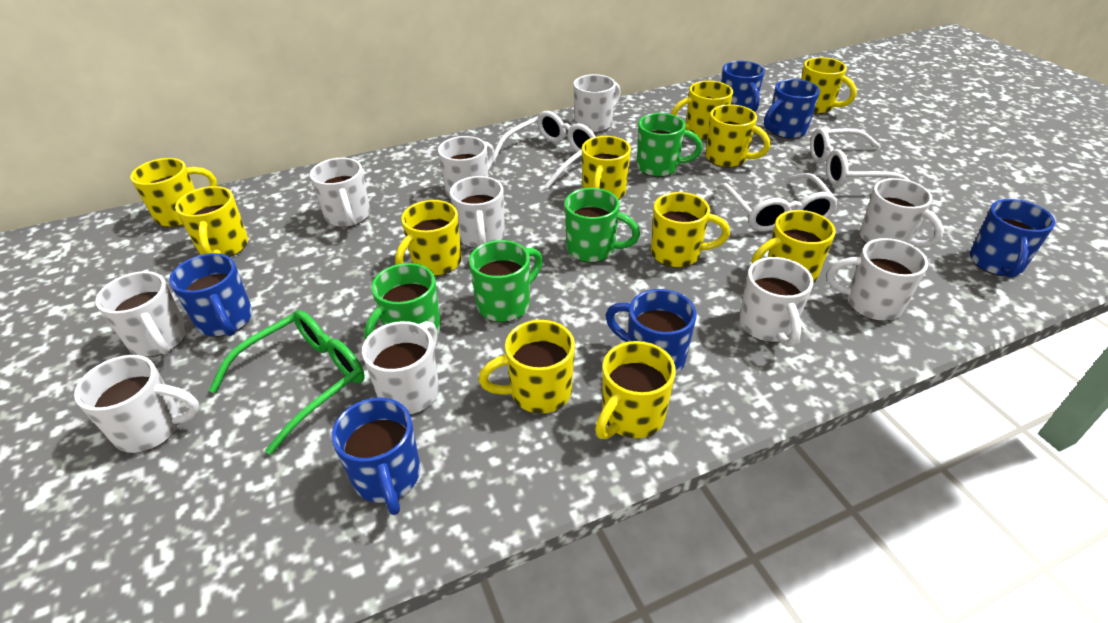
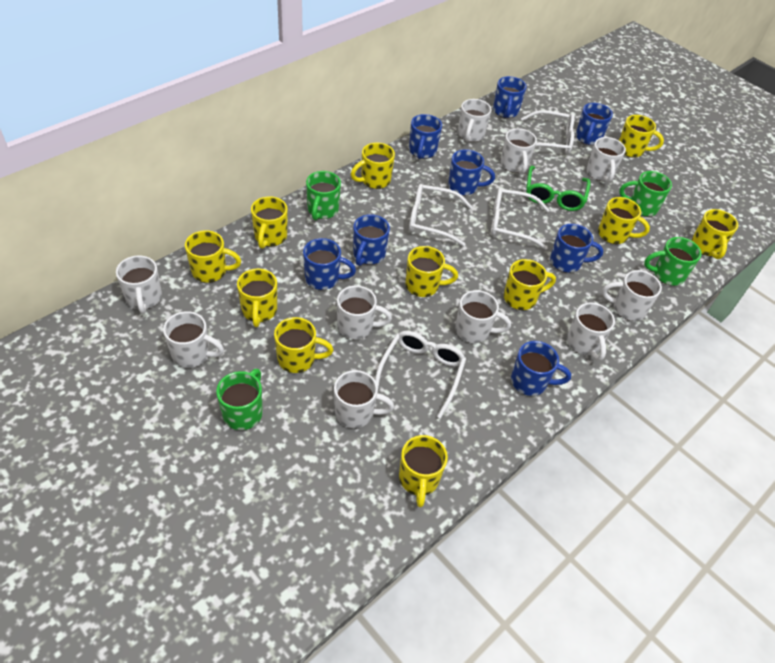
blue mug: [169,253,252,337] [331,397,421,515] [606,289,697,374] [721,61,765,112] [764,79,820,139] [970,199,1055,278] = 6 -> [303,238,356,290] [353,214,390,266] [409,114,442,159] [448,149,495,196] [493,76,527,118] [511,341,571,396] [550,224,603,273] [576,103,613,145] = 8
white glasses: [493,111,596,188] [716,173,838,232] [810,127,911,187] = 3 -> [375,331,466,419] [409,184,472,246] [491,188,549,250] [521,110,575,155] = 4

